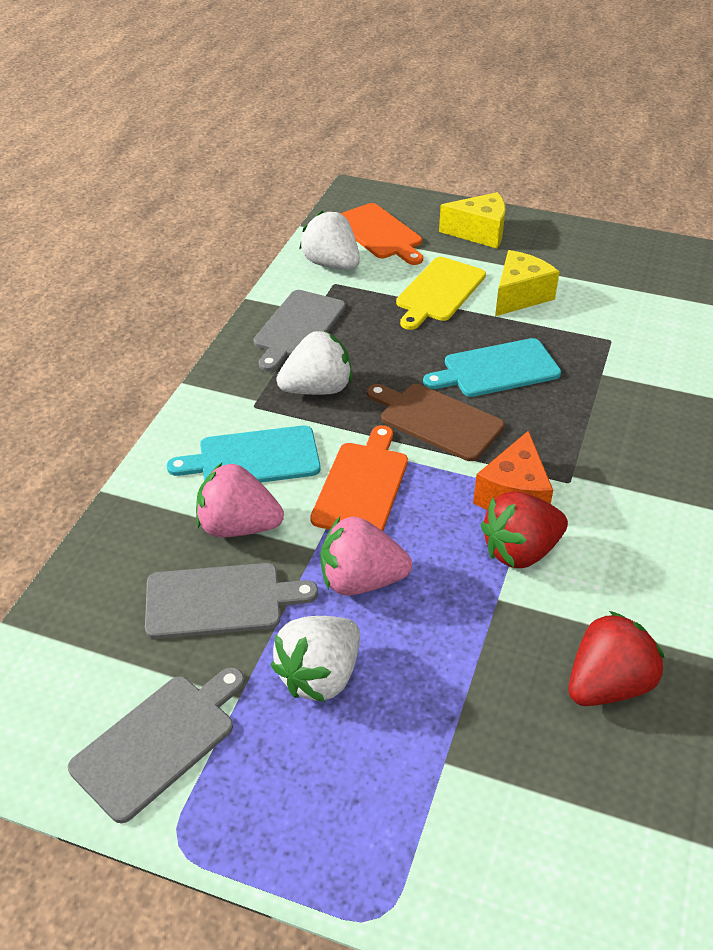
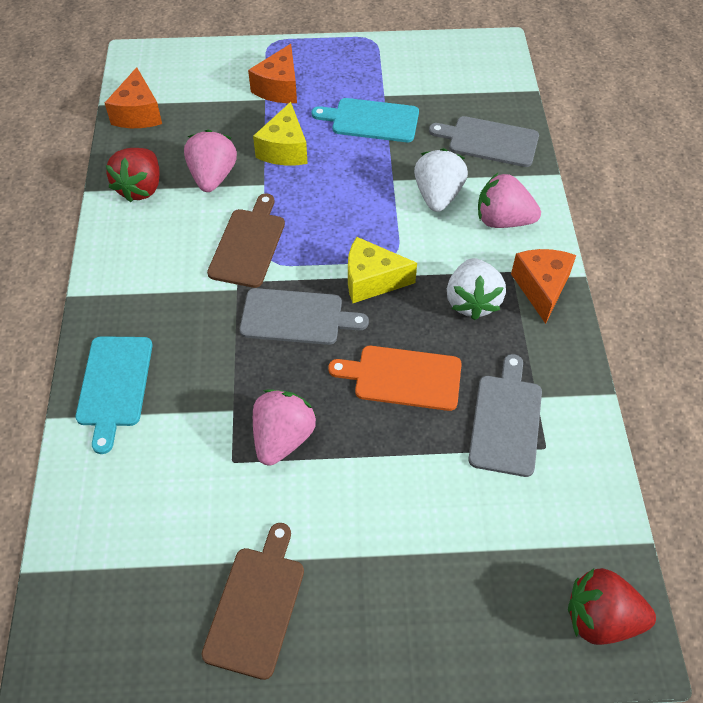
brown cutting board: [367,384,504,461] = 1 -> [201,523,304,680] [207,194,285,288] = 2
orange cheese: [473,430,553,510] = 1 -> [105,67,162,128] [248,44,297,103] [511,249,576,324] = 3
orange cutting board: [310,425,408,531] [340,203,423,265] = 2 -> [328,346,462,411] = 1
pink strawberry: [196,463,284,537] [321,517,412,596] = 2 -> [184,130,237,192] [253,389,316,466] [478,173,541,228] = 3
white strawberry: [271,616,360,702] [276,331,352,395] [299,211,360,270] = 3 -> [414,148,468,212] [447,258,506,320] = 2
yellow cutting board: [396,257,486,330] = 1 -> none = 0

